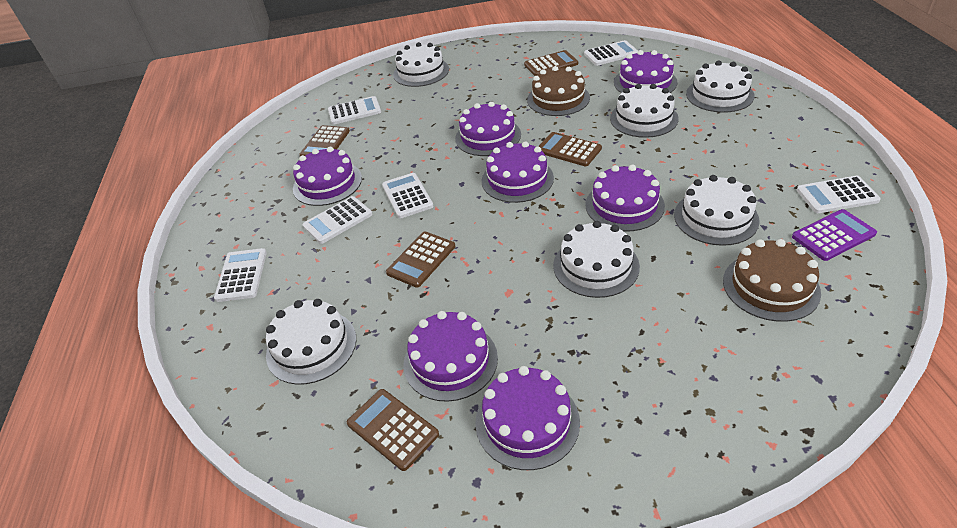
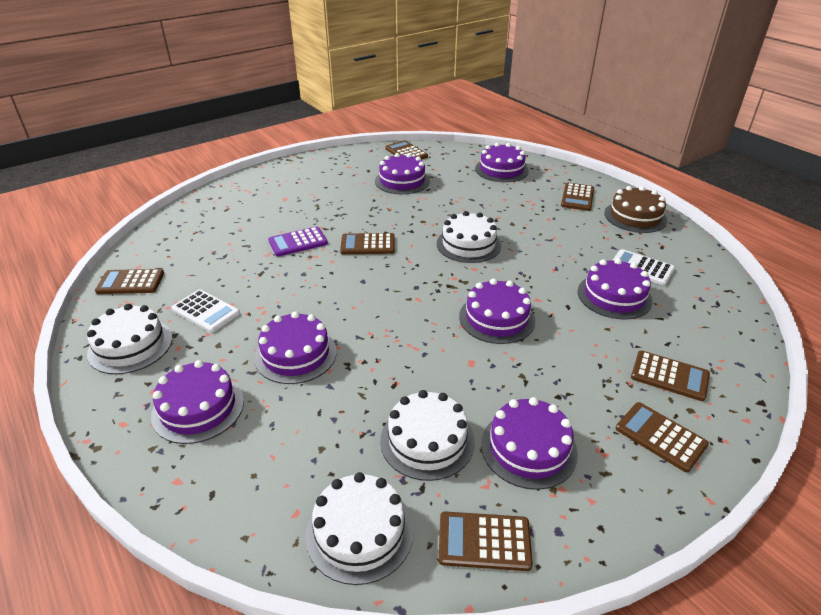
brown cake: [527,66,590,116] [723,239,821,322] = 2 -> [604,186,667,233] = 1
brown calculator: [299,125,350,156] [347,389,439,471] [386,232,455,288] [524,50,578,76] [538,132,602,166] = 5 -> [95,269,164,294] [340,233,395,254] [385,140,428,160] [439,511,533,571] [561,183,594,211] [616,402,709,472] [631,351,710,401] = 7
white cake: [266,299,356,385] [393,42,449,87] [553,221,640,298] [610,84,679,138] [674,175,760,246] [686,61,755,113] = 6 -> [87,304,172,374] [305,472,414,585] [380,390,475,481] [437,211,501,263] = 4
white calculator: [214,248,267,302] [303,196,372,244] [328,96,381,125] [382,173,434,218] [584,40,638,66] [797,176,881,213] = 6 -> [171,289,240,333] [613,249,675,285] = 2

